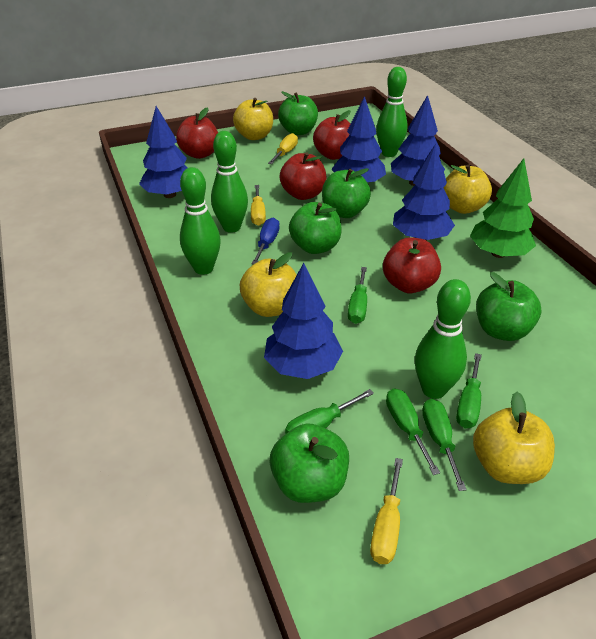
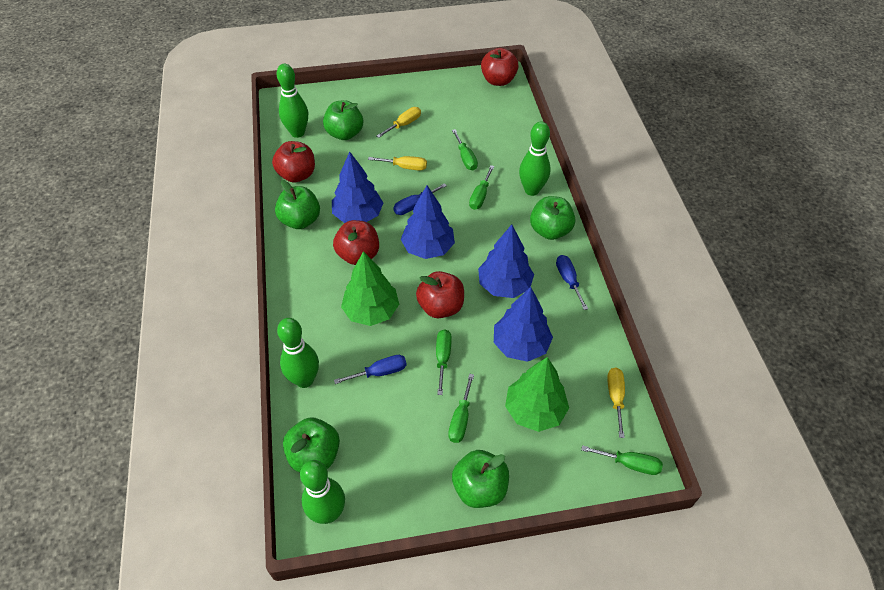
blue screwdriver: [252,218,280,264] = 1 -> [334,355,407,384] [393,183,447,215] [556,255,588,310] = 3
blue tree: [139,106,188,198] [264,263,343,379] [332,96,386,182] [391,95,445,186] [393,144,455,240] = 5 -> [332,152,383,223] [401,186,455,259] [478,224,534,298] [494,287,553,362] = 4
green tree: [470,158,536,258] = 1 -> [341,251,399,326] [505,357,569,432] = 2
yellow apple: [233,98,273,140] [240,252,297,317] [443,164,492,214] [473,392,555,484] = 4 -> none = 0

